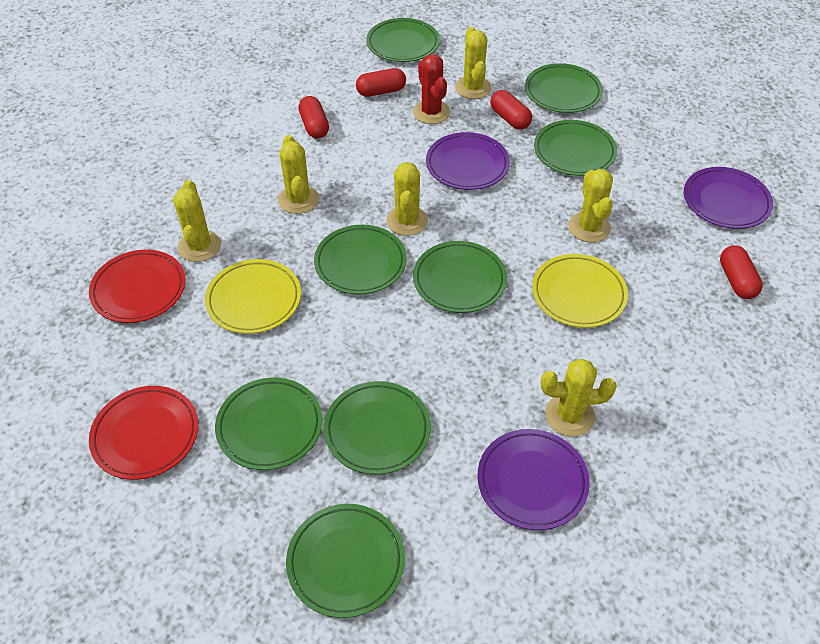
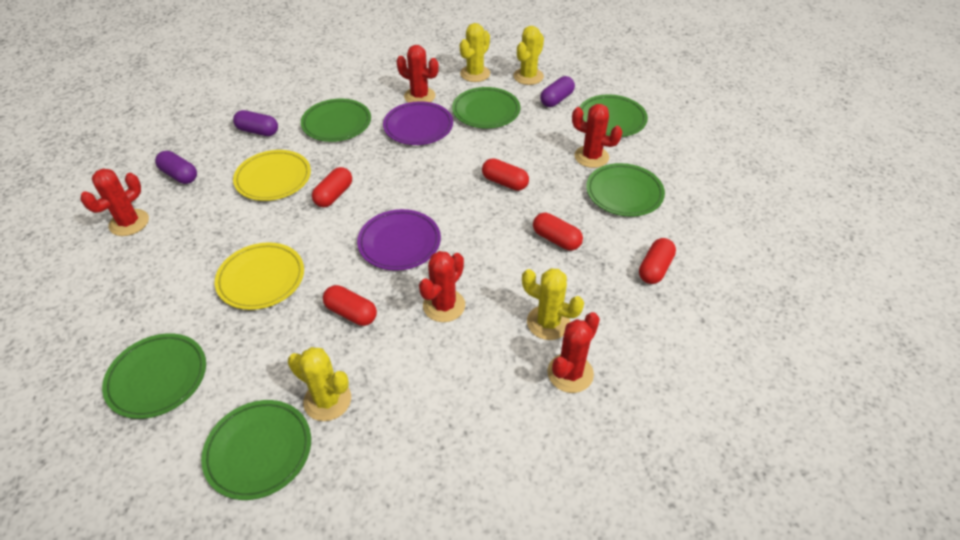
green plate: [215,378,322,470] [286,504,405,618] [314,225,407,295] [324,381,431,475] [366,18,440,62] [413,241,507,313] [525,63,603,113] [534,120,617,176] = 8 -> [102,333,206,419] [201,400,311,500] [301,99,371,142] [452,87,520,128] [580,94,648,137] [586,163,665,217] = 6
purple capsule: none = 0 -> [155,151,197,184] [233,110,278,136] [540,76,575,107] = 3
purple plate: [426,132,510,190] [477,429,590,530] [684,167,773,229] = 3 -> [357,209,441,271] [383,101,453,145] = 2
red cactus: [413,54,450,124] = 1 -> [81,169,149,236] [396,45,439,103] [419,251,465,322] [547,312,600,393] [572,104,622,168] = 5
red capsule: [298,96,329,139] [356,68,406,97] [490,90,532,130] [720,246,763,299] = 4 -> [312,167,352,207] [323,285,377,326] [482,158,529,191] [533,213,583,251] [639,238,676,284] = 5
red plate: [89,250,186,323] [89,386,198,480] = 2 -> none = 0
yellow cactus: [173,180,221,262] [278,135,319,214] [386,162,428,236] [455,27,491,99] [541,359,617,437] [568,169,613,242] = 6 -> [288,347,351,421] [460,23,490,82] [513,26,544,85] [522,268,584,340] = 4

